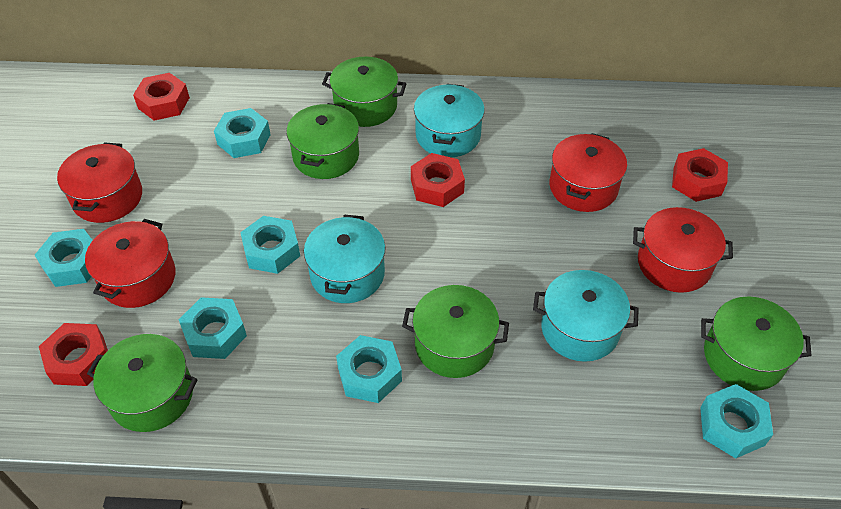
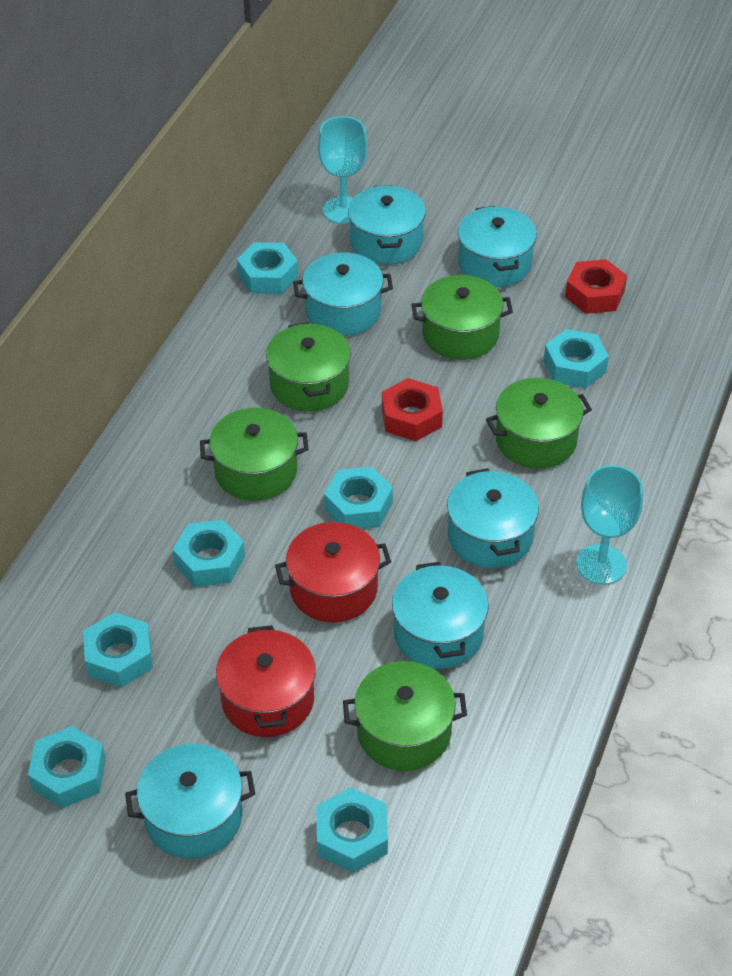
red nut: [39,323,108,386] [133,73,190,121] [411,153,465,207] [672,148,728,202] = 4 -> [382,378,443,441] [565,259,627,314] = 2
red pot: [57,142,142,223] [85,219,175,308] [550,133,627,212] [633,207,733,293] = 4 -> [216,625,316,737] [275,522,391,623] = 2
turquoise goblet: none = 0 -> [318,116,368,224] [576,465,643,585] = 2
turquoise nut: [35,229,93,287] [179,297,247,359] [214,108,271,158] [240,216,300,274] [336,335,402,403] [700,384,773,458] = 6 -> [28,726,106,809] [83,612,153,688] [173,520,245,587] [237,242,298,294] [316,787,388,873] [324,466,393,529] [544,329,609,389] = 7
turquoise pot: [304,215,386,303] [414,84,485,157] [533,270,639,362] = 3 -> [125,744,255,859] [293,252,393,336] [348,185,426,265] [392,562,489,669] [447,468,539,568] [458,206,537,287] = 6

